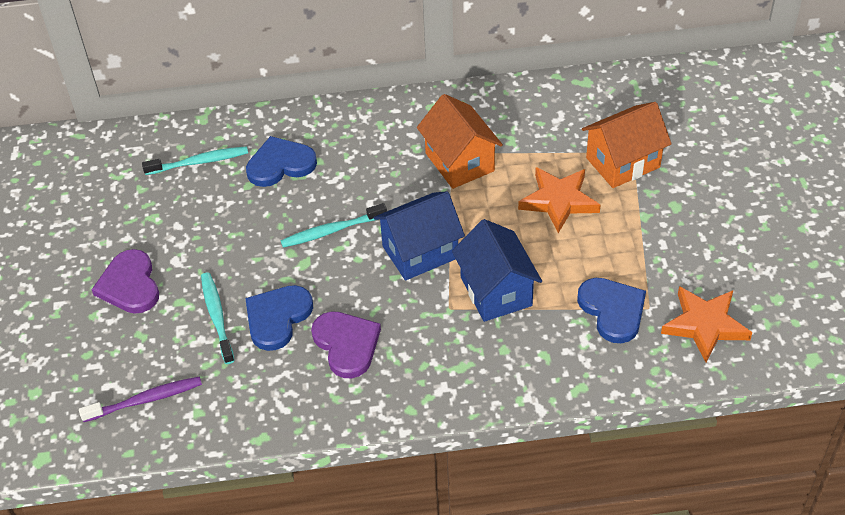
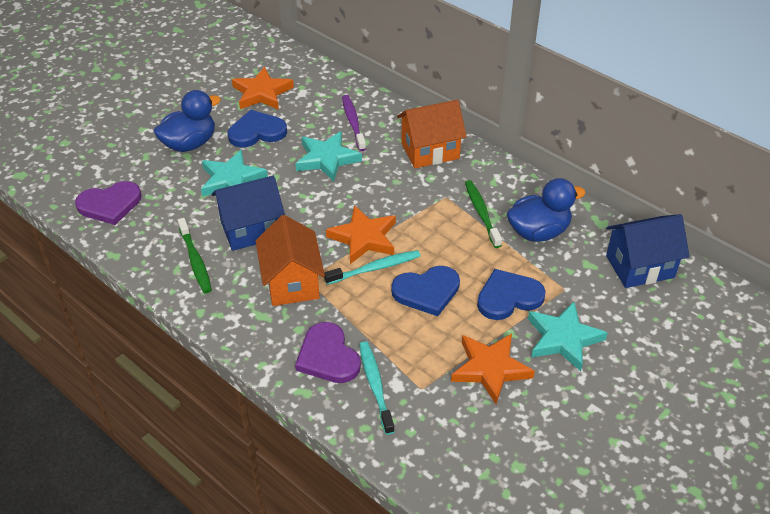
blue duck: none = 0 -> [154,90,221,152] [507,178,586,242] = 2
green toothbrush: none = 0 -> [178,218,212,293] [465,180,502,248] = 2
orange star: [518,167,601,233] [661,286,753,362] = 2 -> [232,67,294,110] [326,205,396,264] [451,334,535,404] = 3
turquoise star: none = 0 -> [201,150,268,197] [295,131,362,182] [528,302,608,371] = 3
turquoise toothbrush: [142,146,248,175] [201,272,234,364] [280,203,387,248] = 3 -> [324,250,421,285] [359,341,395,435] = 2

